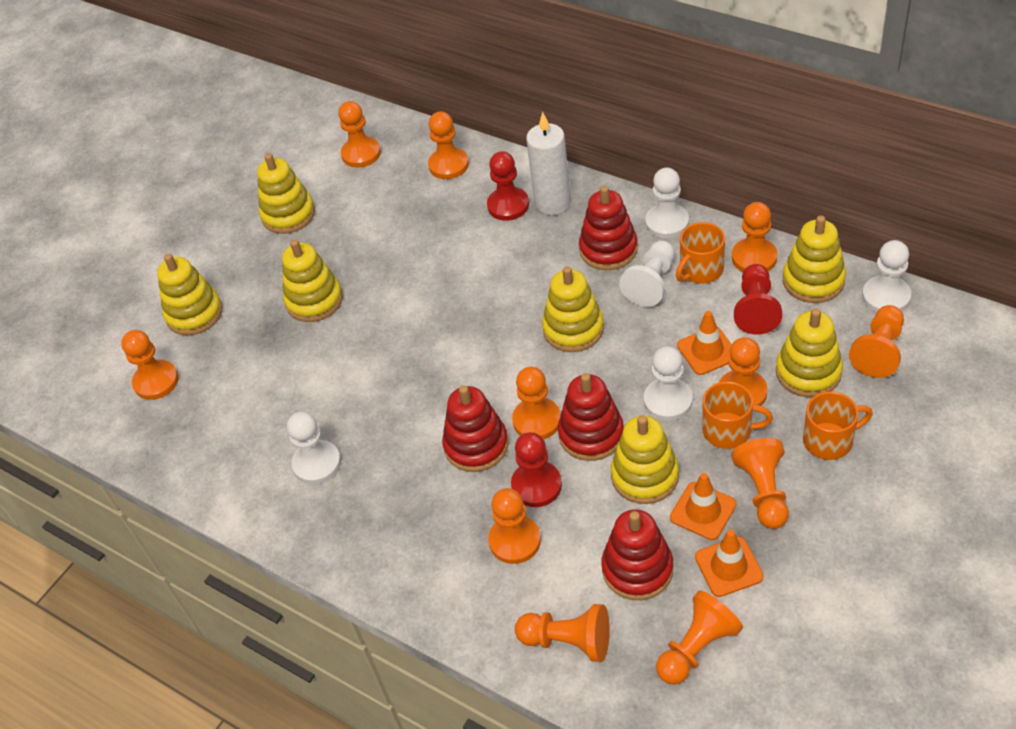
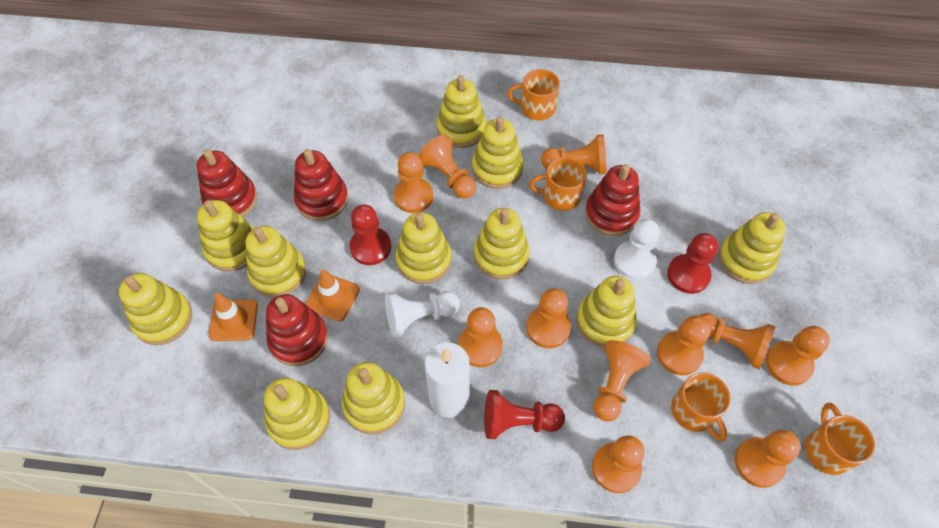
orange mug: [676,222,725,284] [702,381,773,449] [803,391,873,460] = 3 -> [507,69,560,120] [529,157,587,211] [671,372,731,441] [805,403,875,475] = 4
orange traffic cone: [670,473,737,540] [677,311,732,375] [695,530,764,597] = 3 -> [209,293,258,341] [305,269,360,322] = 2
white pawn: [287,412,341,484] [619,241,675,307] [644,346,693,421] [645,167,689,239] [862,240,911,312] = 5 -> [385,291,460,337] [614,219,660,280] = 2
yellow stacking toy: [157,254,222,335] [257,153,315,234] [282,239,343,322] [542,266,604,352] [611,415,679,504] [776,308,843,397] [783,215,846,303] = 7 -> [119,273,192,345] [197,200,254,271] [245,226,306,297] [264,378,330,450] [342,362,405,434] [396,212,452,284] [436,75,486,148] [472,116,524,189] [474,208,530,279] [576,276,637,347] [718,212,786,284] = 11

